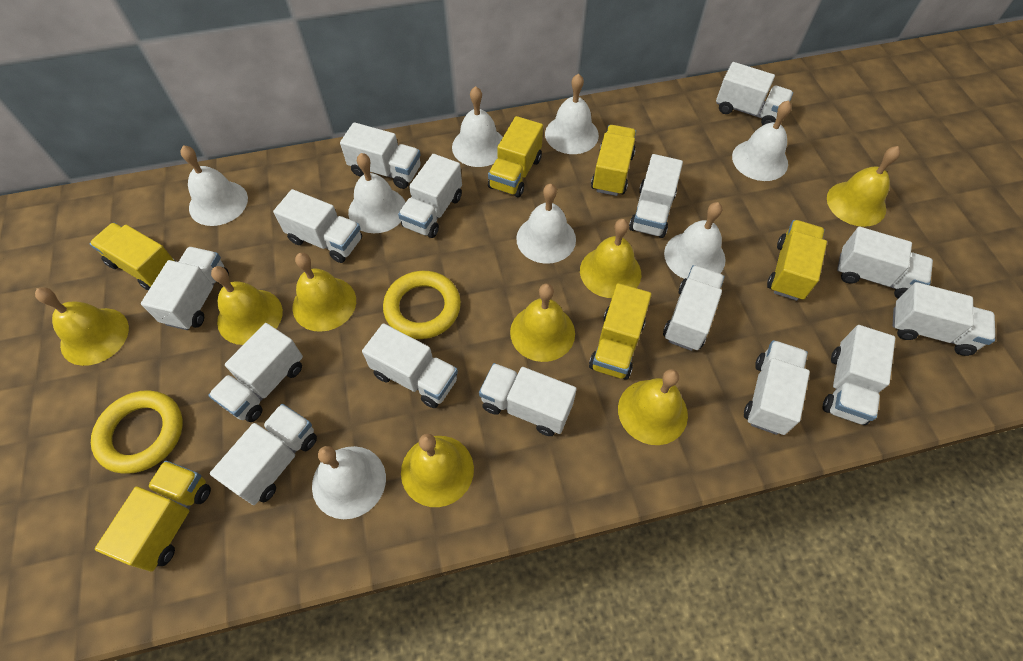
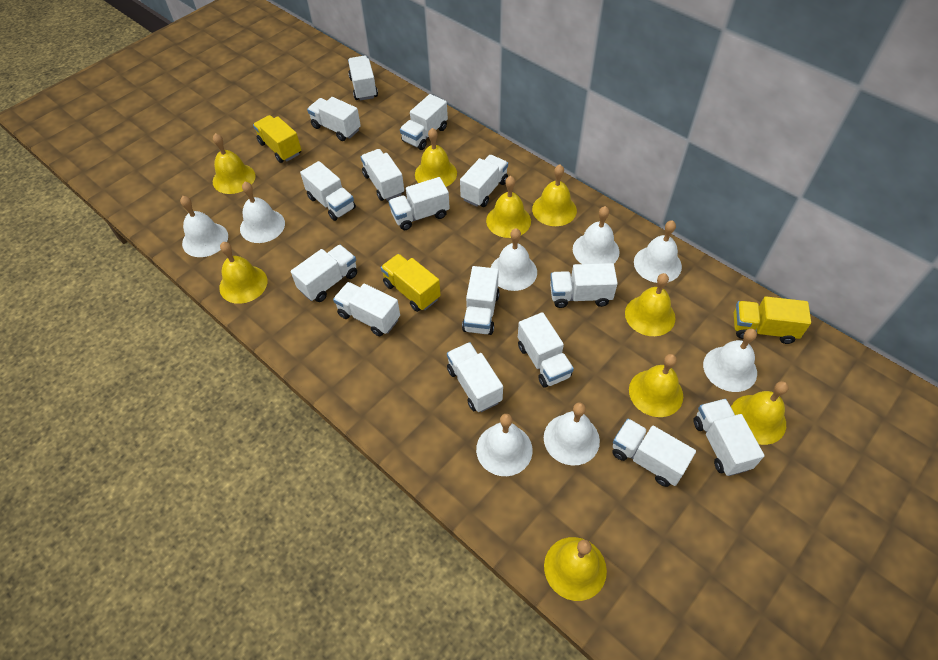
yellow bell: [35,287,129,366] [211,266,283,345] [292,253,356,332] [401,434,474,507] [510,284,575,362] [580,219,641,298] [618,369,688,445] [827,146,900,227] = 8 -> [213,133,256,194] [219,242,268,304] [415,128,457,187] [486,176,531,238] [532,165,577,226] [544,537,607,601] [625,273,676,336] [629,354,683,417] [731,381,789,445] = 9
yellow ring: [91,390,183,474] [383,271,461,339] = 2 -> none = 0
yellow truck: [90,223,175,291] [95,461,211,572] [488,116,543,197] [589,283,651,380] [591,125,636,196] [767,220,827,301] = 6 -> [253,115,301,163] [381,254,441,312] [734,297,811,344] = 3

